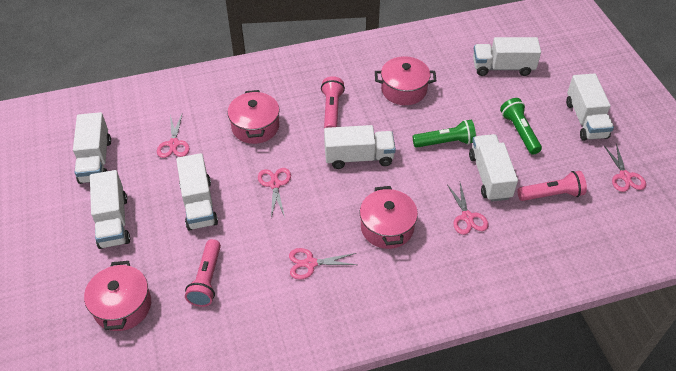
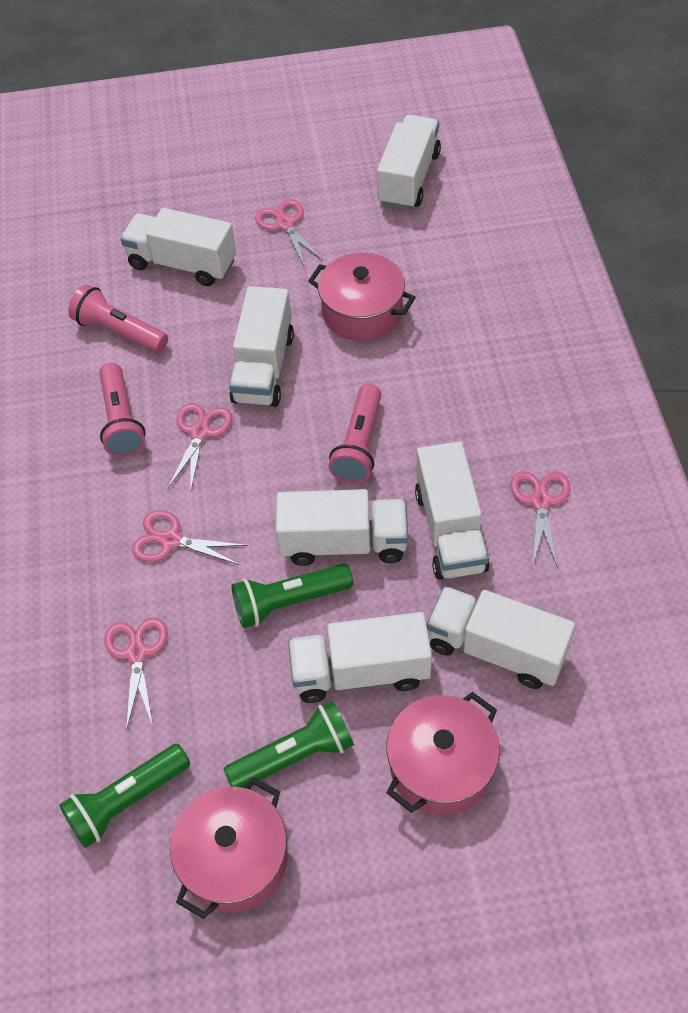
green flashlight: [413,120,476,148] [500,98,542,155] = 2 -> [59,744,190,848] [224,701,354,788] [231,564,353,628] = 3
pink pot: [84,261,151,331] [228,90,279,144] [360,186,418,249] [375,56,437,105] = 4 -> [170,777,288,919] [308,252,416,341] [387,692,500,815] = 3

